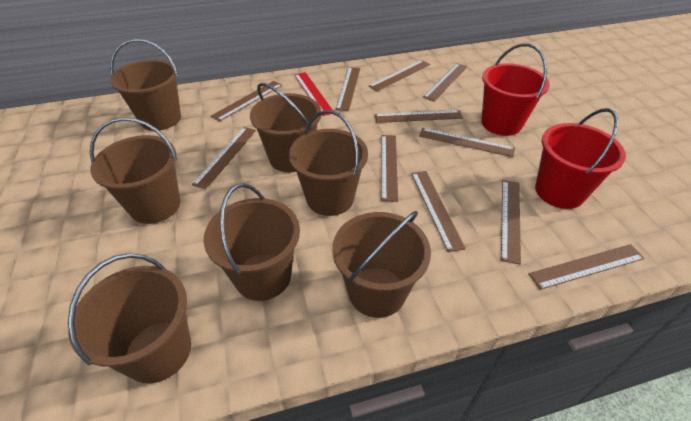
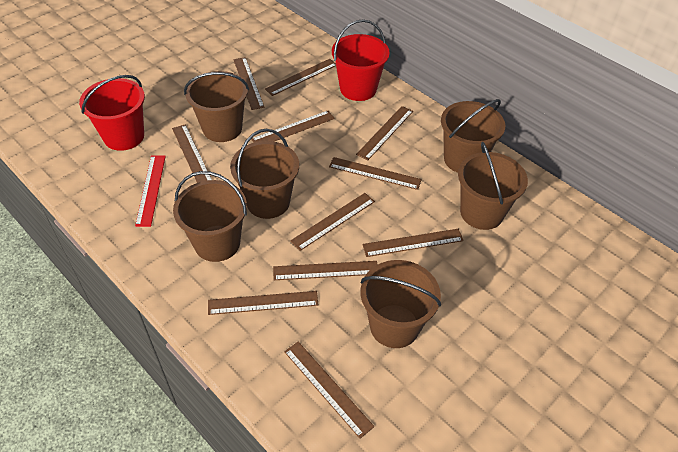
brown bucket: [68,253,191,384] [90,117,180,224] [110,39,181,131] [203,183,300,301] [250,83,321,172] [289,110,368,216] [332,211,431,318] = 7 -> [173,171,247,262] [184,71,249,142] [230,129,299,219] [361,260,441,348] [441,99,505,173] [458,142,528,230] = 6

